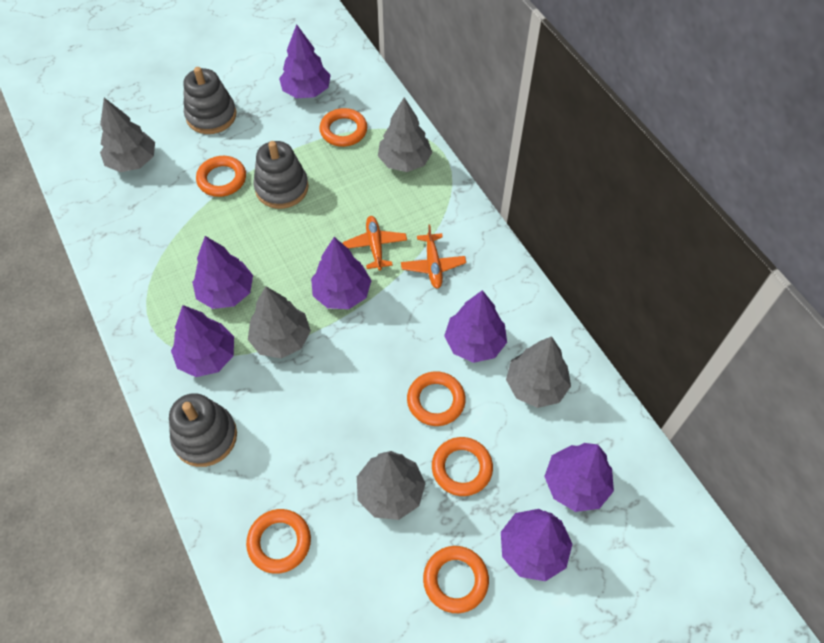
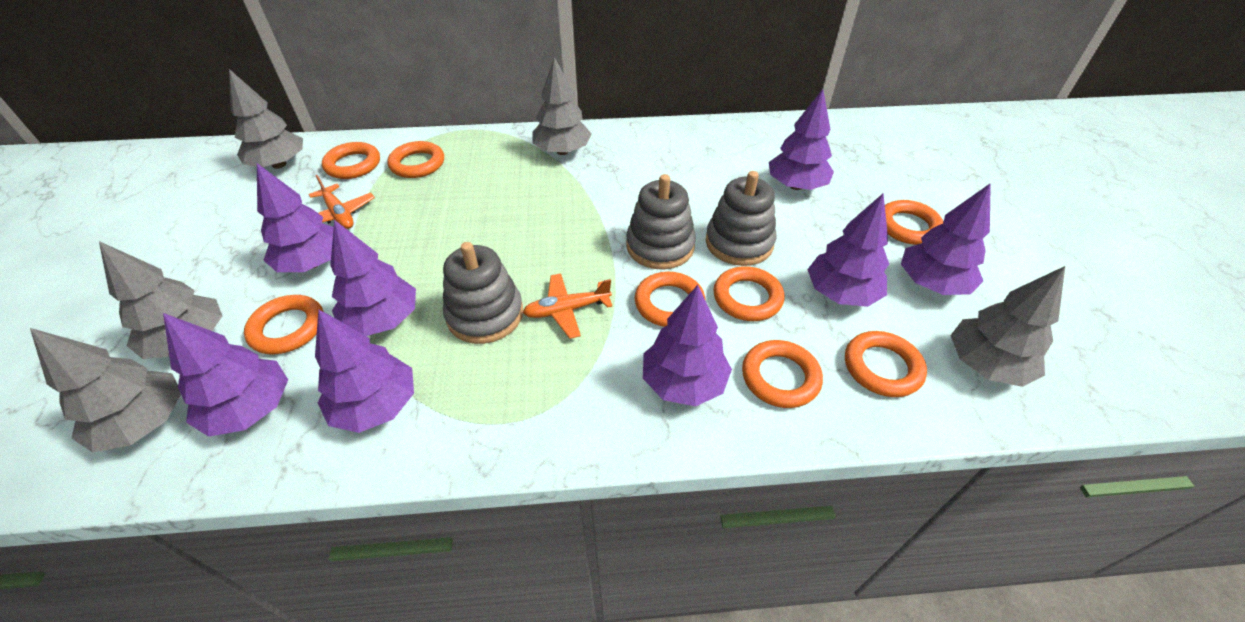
orange ring: [196,156,246,197] [246,509,311,574] [319,108,367,147] [407,371,466,426] [423,546,489,613] [432,437,493,496] = 6 -> [244,295,324,354] [322,142,380,179] [387,141,444,178] [635,272,705,327] [713,266,784,321] [742,340,823,408] [845,331,927,397] [885,200,943,245] = 8
purple tree: [171,305,234,377] [192,236,253,309] [279,24,331,98] [311,237,372,309] [444,290,507,363] [501,509,572,581] [544,443,614,512] = 7 -> [163,313,288,437] [257,163,334,272] [315,309,414,433] [330,220,416,336] [643,285,732,406] [769,89,834,190] [807,194,889,307] [901,183,991,295] = 8

